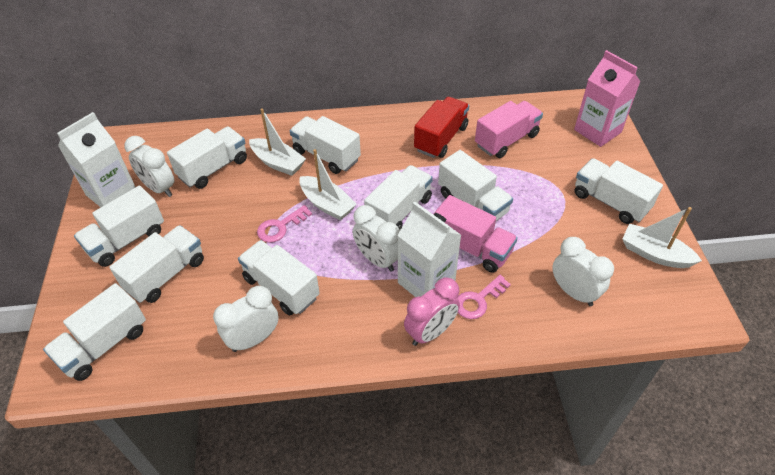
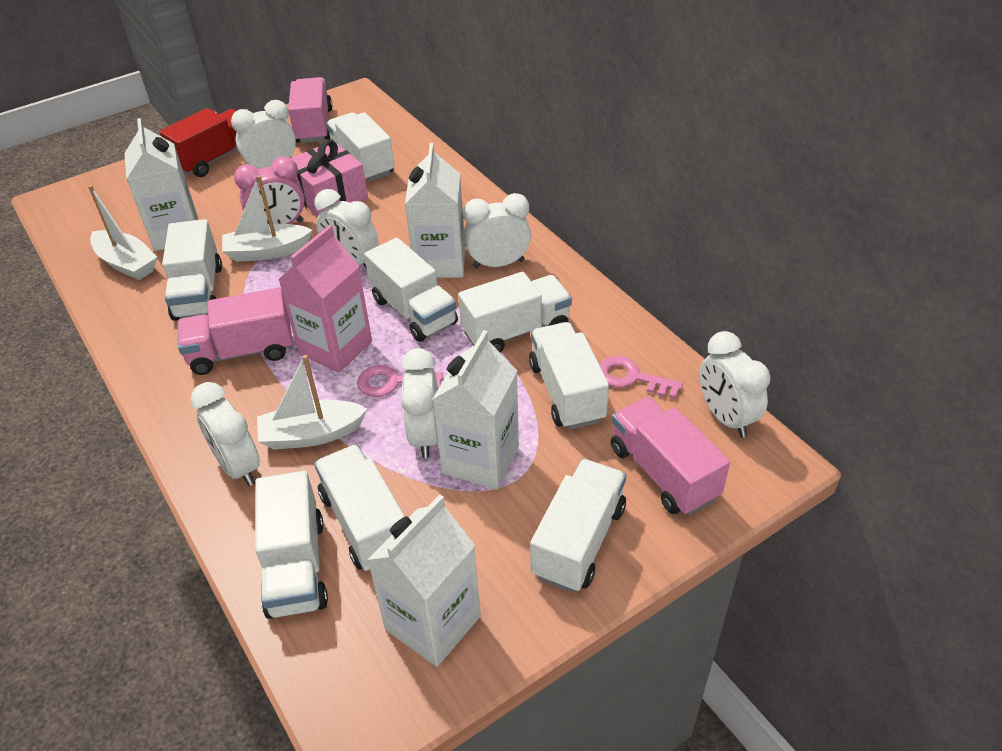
pink gift: none = 0 -> [291,140,368,217] = 1
pink truck: [433,195,518,273] [475,101,543,158] = 2 -> [178,288,293,375] [288,77,333,143] [611,397,730,515] = 3
white carton: [57,112,135,207] [397,202,461,297] = 2 -> [124,118,198,251] [367,495,481,667] [405,143,465,278] [432,330,519,490] = 4
white clock: [124,136,174,197] [213,286,279,352] [352,205,400,272] [552,237,614,306] = 4 -> [191,382,260,486] [231,100,296,169] [315,189,378,269] [401,348,438,458] [463,193,531,268] [699,331,770,437] = 6
white truck: [43,283,146,381] [74,186,164,267] [109,225,204,303] [167,126,247,189] [238,240,320,316] [290,116,361,174] [364,165,433,230] [438,150,513,221] [574,159,663,224] = 9 -> [162,219,222,321] [255,471,328,619] [314,445,405,571] [326,112,394,182] [364,238,458,342] [458,272,572,353] [529,322,609,430] [530,459,626,592] = 8

